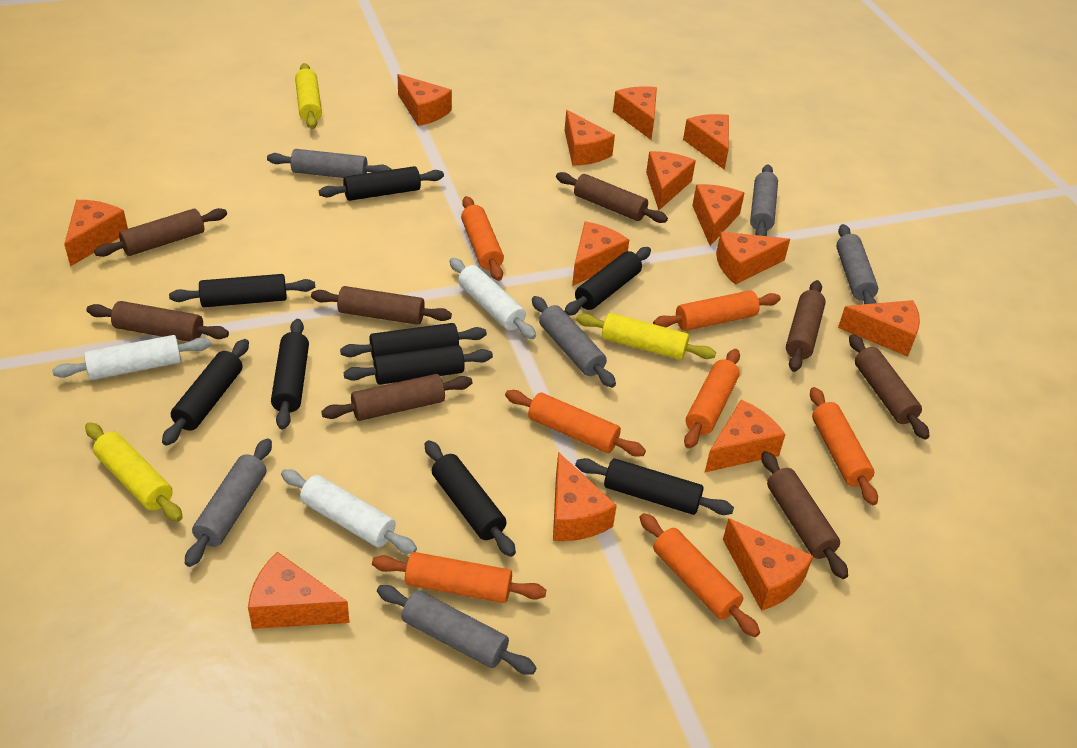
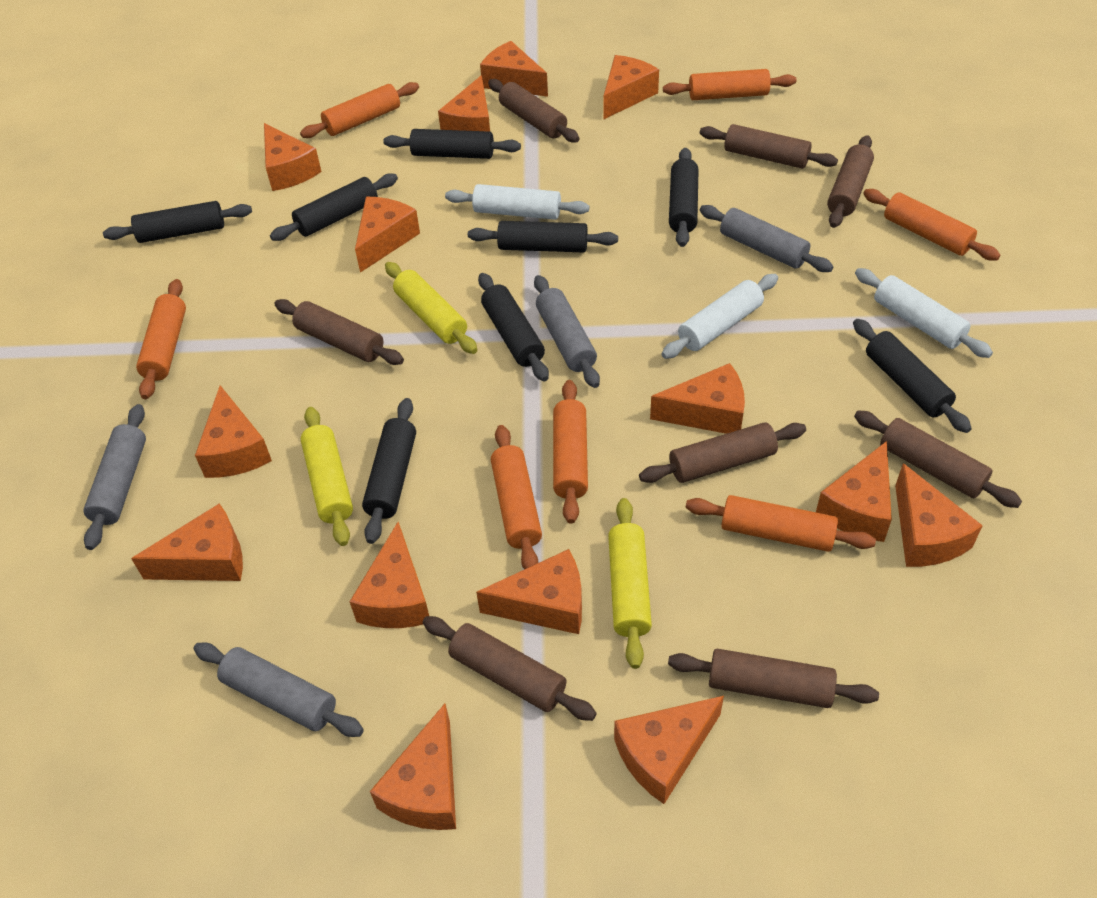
black rolling pin: [162,339,249,446] [169,274,315,307] [271,319,309,430] [319,166,444,201] [340,323,487,359] [344,345,493,385] [425,440,516,557] [565,247,651,316] [575,458,734,515] = 9 -> [103,201,252,243] [270,173,398,241] [362,398,416,544] [383,129,521,159] [468,221,618,253] [478,273,549,381] [669,148,699,247] [853,319,972,433] = 8
grey rolling pin: [185,438,272,567] [267,149,392,178] [377,585,537,675] [532,296,616,388] [750,164,778,236] [836,224,878,304] = 6 -> [84,404,146,550] [193,642,364,737] [534,275,600,388] [700,205,833,272] = 4

